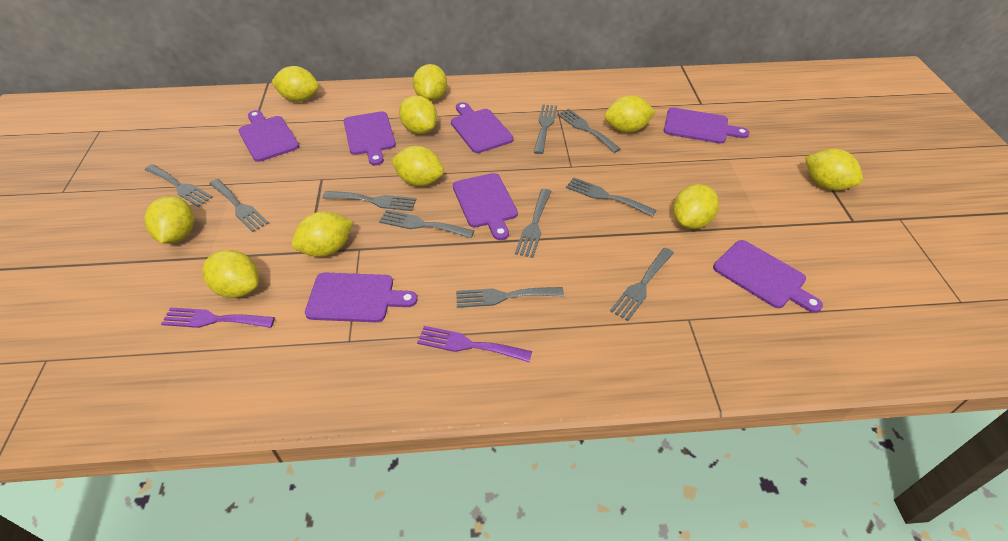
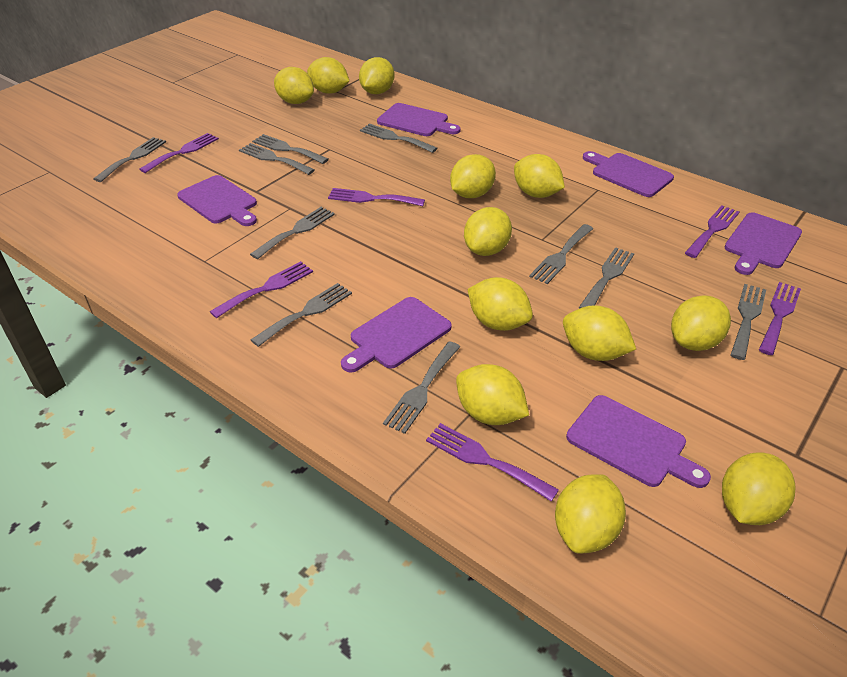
purple cutting board: [238,110,299,162] [305,273,417,322] [344,111,396,166] [451,102,514,153] [453,173,518,240] [664,107,750,144] [713,240,823,313] = 7 -> [177,175,257,226] [341,297,452,373] [377,103,461,136] [566,395,711,488] [583,151,674,197] [724,212,802,275] = 6
purple fork: [161,307,275,328] [417,326,532,362] = 2 -> [139,133,219,173] [210,261,313,318] [328,188,425,206] [426,423,559,502] [685,205,739,258] [759,282,801,355] = 6
yellow lemon: [144,196,194,243] [202,250,259,298] [271,66,319,102] [292,211,353,257] [391,146,444,186] [399,95,438,134] [413,64,447,101] [605,95,656,133] [673,184,719,229] [805,149,863,191] = 10 -> [274,67,314,104] [307,57,349,94] [359,57,395,94] [450,154,496,198] [456,364,529,425] [464,207,512,256] [468,277,533,331] [514,154,565,198] [555,474,626,554] [563,305,636,361] [671,295,731,351] [722,452,795,525] = 12

